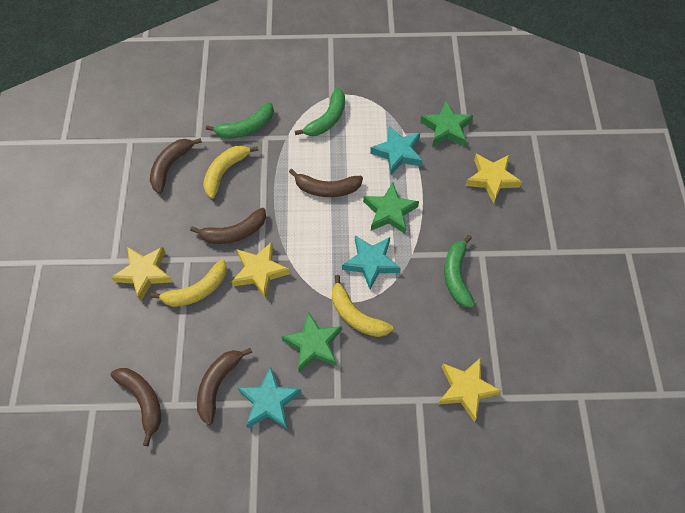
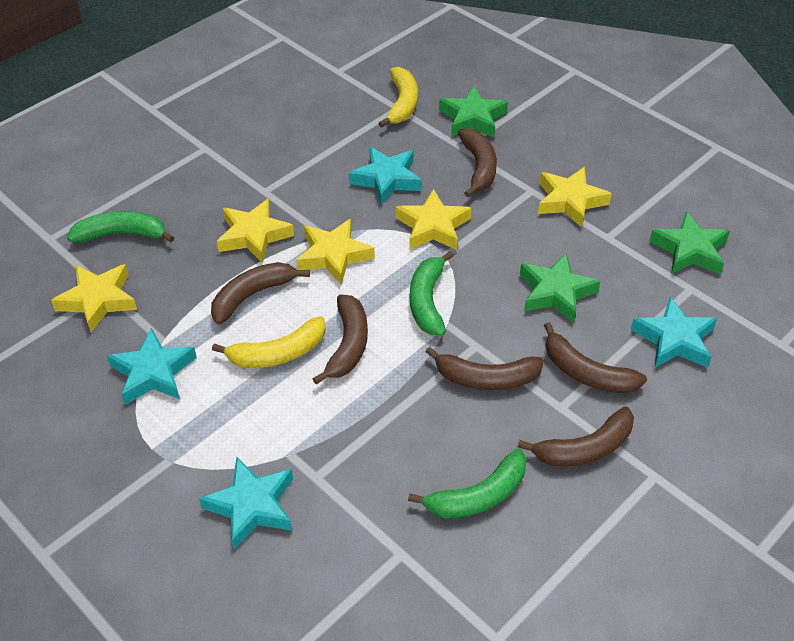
brown banana: [111,368,161,446] [150,138,202,193] [190,208,266,244] [197,348,252,425] [289,169,363,197] = 5 -> [211,262,310,325] [313,294,368,384] [426,347,544,390] [458,128,497,197] [518,406,634,467] [544,322,647,393] = 6
turquoise star: [238,366,301,429] [342,236,401,290] [370,126,423,175] = 3 -> [107,328,197,405] [199,457,293,550] [349,147,422,205] [631,297,717,368] = 4
yellow banana: [150,259,227,307] [203,145,258,199] [332,275,393,337] = 3 -> [212,316,326,368] [379,67,418,128] = 2
yellow star: [111,247,172,301] [232,242,290,299] [438,357,501,422] [466,154,522,203] = 4 -> [51,264,137,333] [217,198,294,263] [296,219,375,285] [395,189,472,250] [538,167,612,228] = 5

